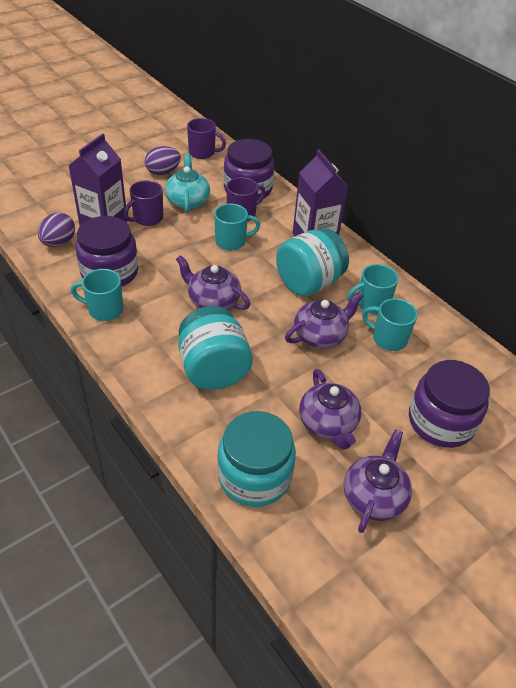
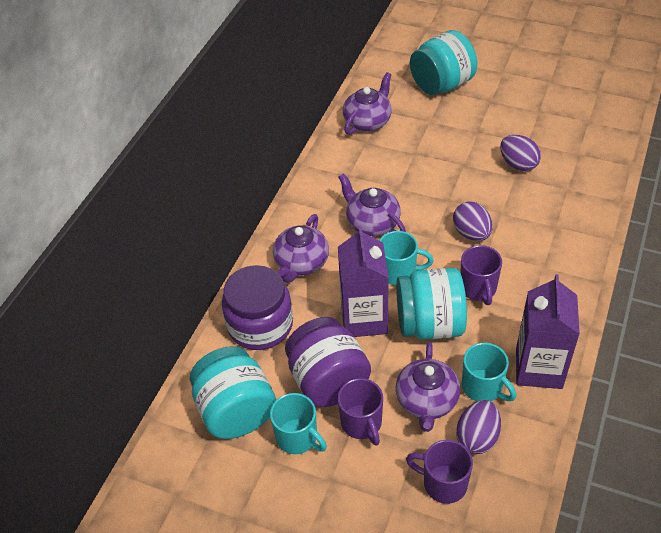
purple egg: [38,213,75,247] [145,146,181,175] = 2 -> [453,202,493,241] [456,400,501,454] [500,135,541,172] = 3
purple jar: [76,216,138,287] [223,139,274,200] [409,360,490,448] = 3 -> [222,265,293,350] [285,317,371,407] = 2
turquoise mug: [71,269,123,321] [214,204,260,250] [347,264,399,314] [362,298,418,351] = 4 -> [270,393,327,454] [379,231,433,285] [462,343,516,401] = 3
turquoise teapot: [165,154,210,213] = 1 -> none = 0

